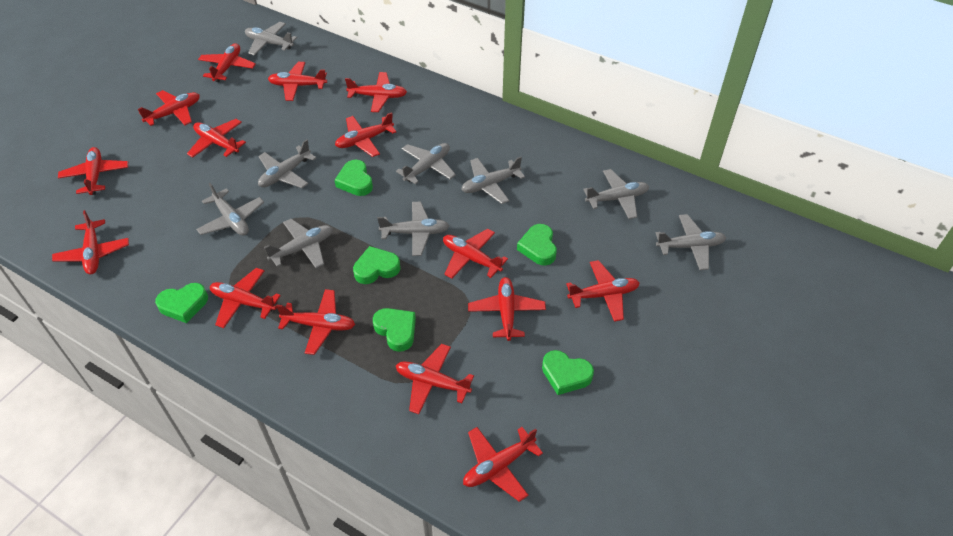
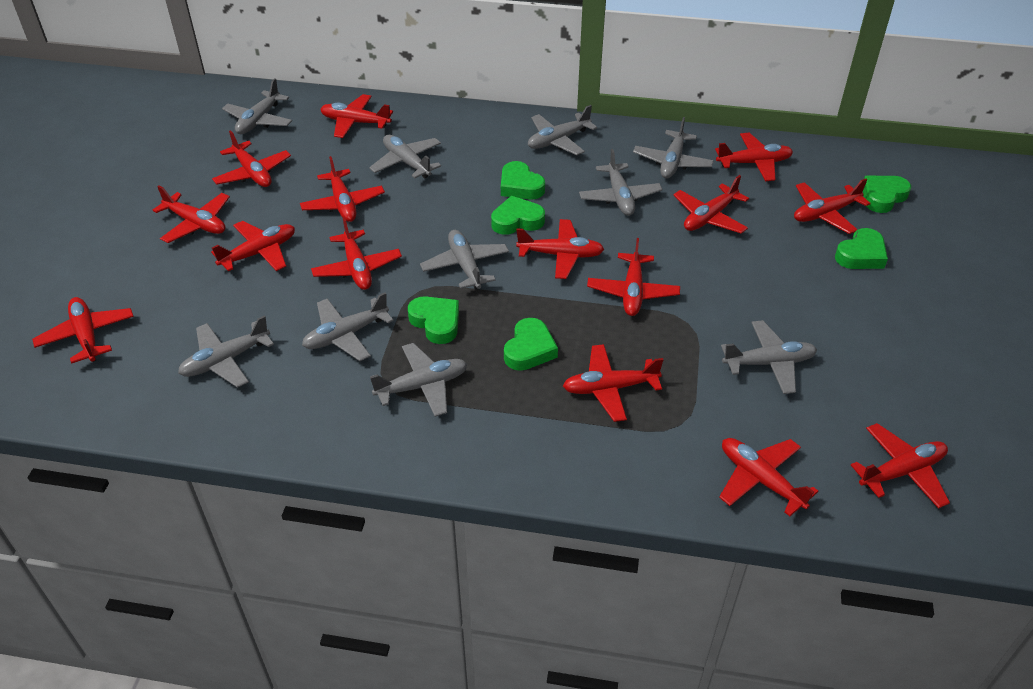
grey plane: [196,183,264,236] [245,22,297,56] [258,140,316,188] [264,219,333,268] [377,202,450,256] [396,143,456,184] [461,157,525,204] [583,169,649,219] [656,214,726,270] = 9 -> [178,315,274,388] [222,78,292,134] [302,292,394,361] [369,135,441,179] [370,343,467,417] [420,230,509,290] [528,105,597,155] [579,149,663,216] [633,117,714,179] [721,320,817,394] = 10

